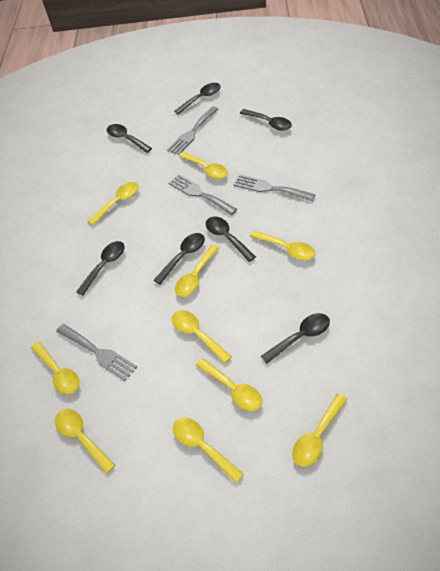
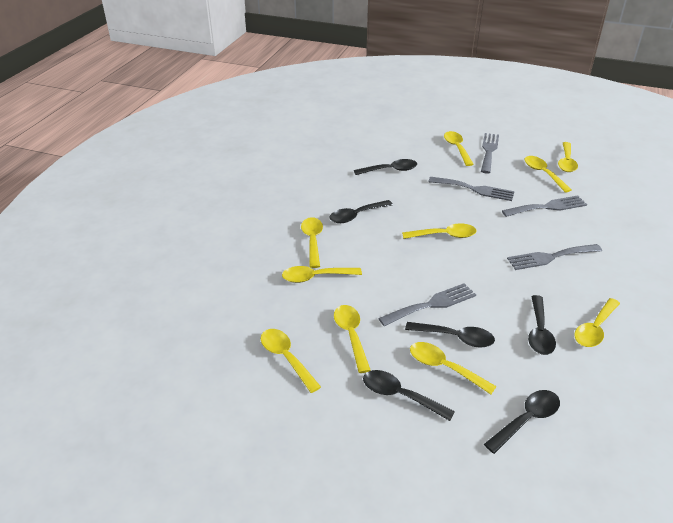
black spoon: [76,241,125,296] [107,124,152,153] [154,233,205,285] [174,83,221,115] [206,217,256,262] [240,109,292,131] [261,313,330,363] = 7 -> [329,200,393,223] [354,159,417,175] [363,370,455,421] [405,322,495,347] [484,390,560,454] [528,295,556,355] = 6
grey fork: [56,324,137,381] [167,107,219,155] [169,174,237,215] [233,174,316,201] = 4 -> [378,283,476,326] [428,177,515,201] [481,133,499,174] [502,196,587,217] [507,244,602,270] = 5

